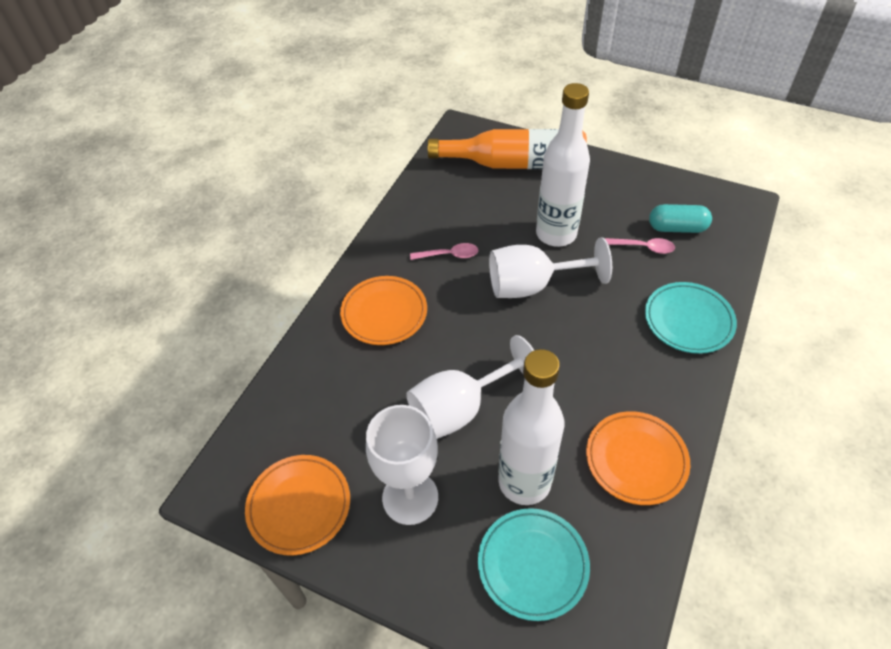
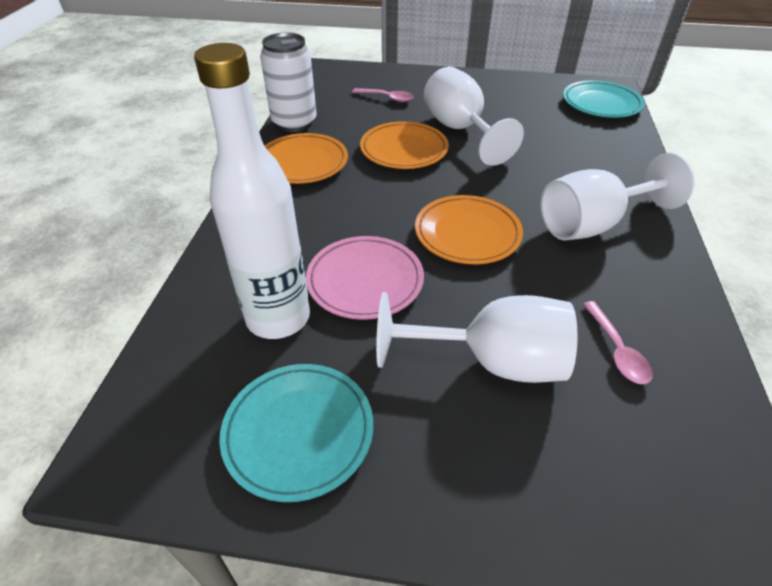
orange bottle: [428,129,587,169] = 1 -> none = 0
pink plate: none = 0 -> [306,236,424,320] = 1
turquoise capsule: [649,204,712,233] = 1 -> none = 0
white bottle: [498,349,564,505] [536,83,590,247] = 2 -> [194,43,310,339] = 1
white can: none = 0 -> [260,33,317,132] = 1

